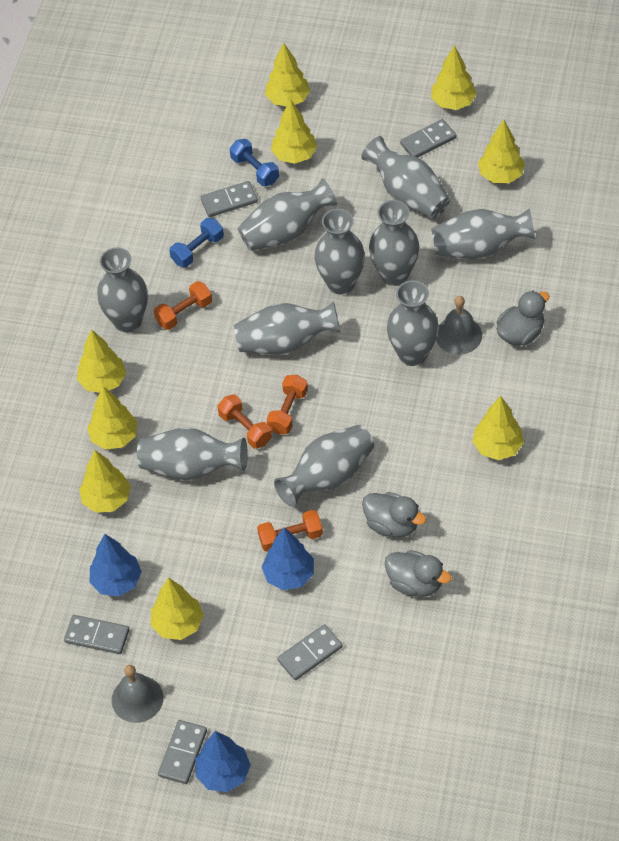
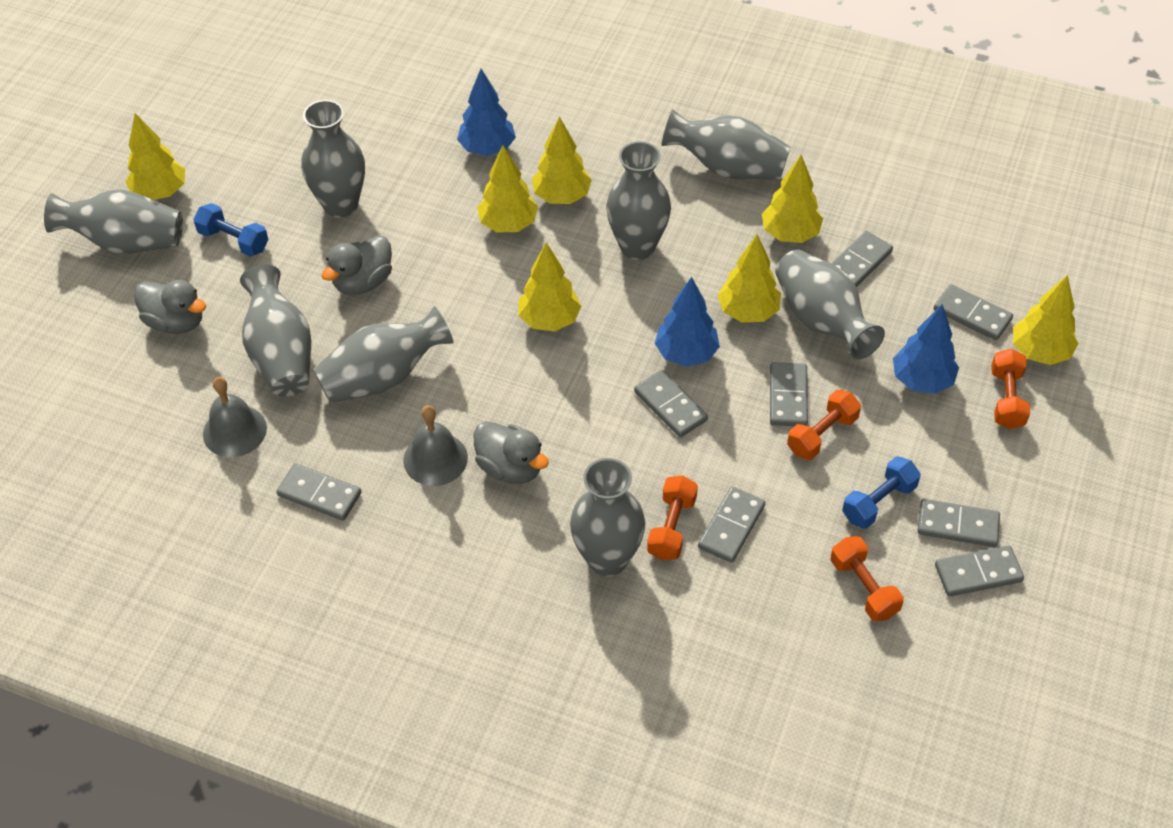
grey domino: [64,615,129,654] [158,720,207,784] [201,181,258,217] [277,624,343,680] [400,119,456,157] = 5 -> [276,463,361,521] [634,370,708,437] [698,487,765,563] [770,362,808,426] [832,231,893,287] [918,499,1000,547] [933,284,1013,340] [935,545,1024,597] = 8
grey vase: [97,247,148,333] [137,427,248,480] [234,302,340,354] [238,178,337,251] [274,425,374,507] [315,209,365,295] [361,136,450,219] [369,200,419,286] [387,280,439,366] [431,208,535,259] = 10 -> [44,190,183,253] [240,265,311,397] [301,100,365,218] [313,306,454,403] [570,458,645,577] [606,141,671,260] [661,109,790,180] [775,250,885,360] = 8
yellow tree: [77,329,126,393] [79,450,131,513] [87,386,138,450] [151,578,204,640] [265,42,310,106] [271,99,317,164] [431,45,477,110] [472,396,524,460] [478,119,525,183] = 9 -> [125,113,185,200] [477,145,538,233] [518,242,581,331] [532,117,592,204] [717,234,781,323] [762,155,823,243] [1013,275,1079,365] = 7

